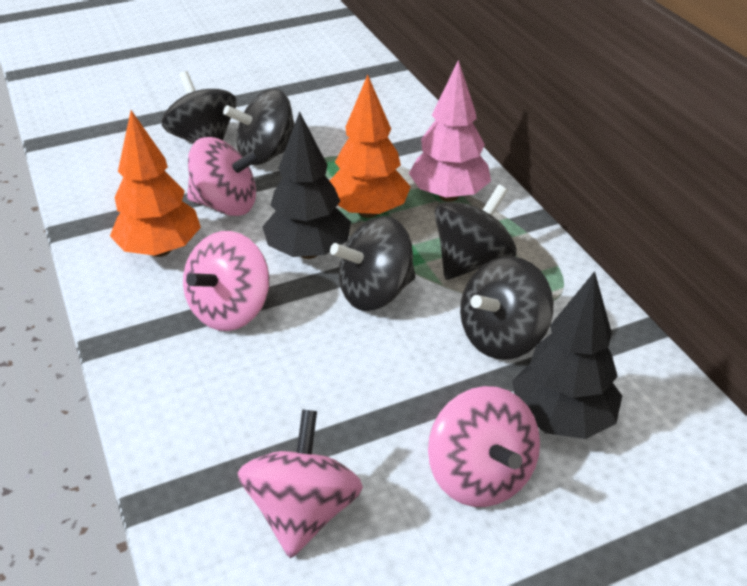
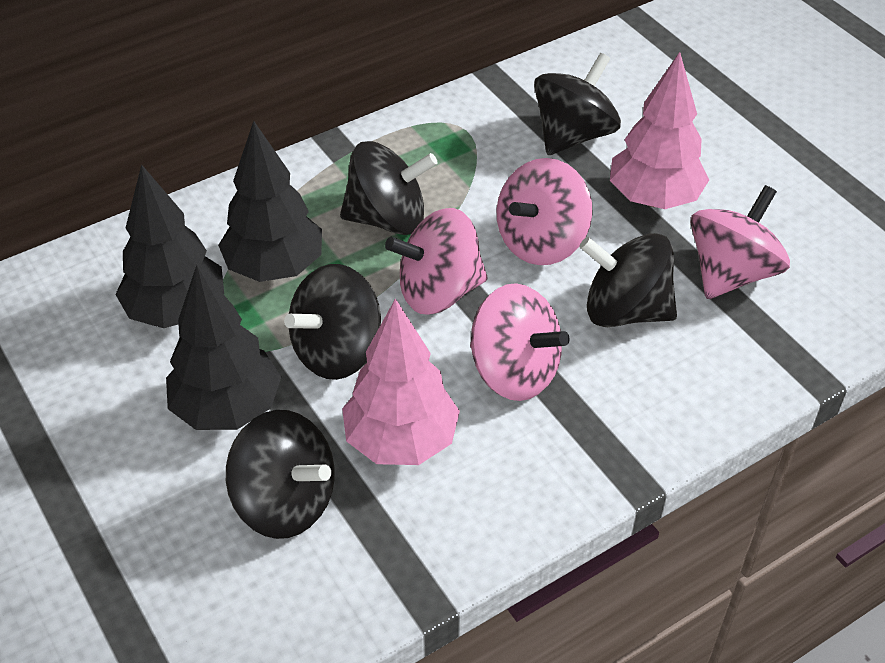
black tree: [263,111,351,259] [512,271,622,439] = 2 -> [115,164,224,328] [166,265,281,430] [218,121,322,282] = 3
orange tree: [110,110,201,257] [329,75,411,218] = 2 -> none = 0
pink tree: [409,60,491,202] = 1 -> [342,298,460,465] [610,52,709,209] = 2

